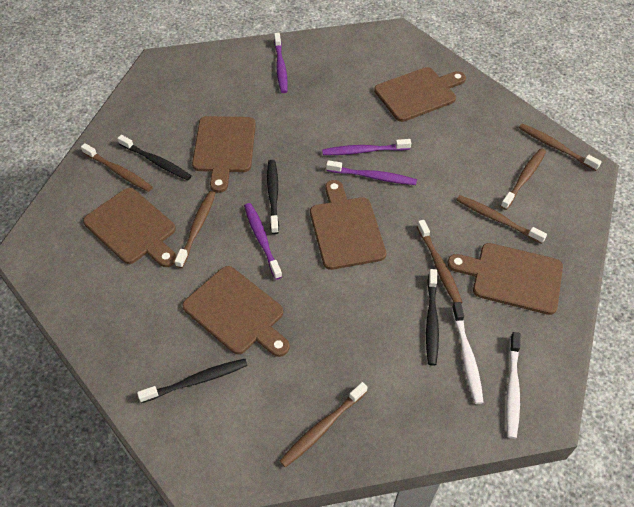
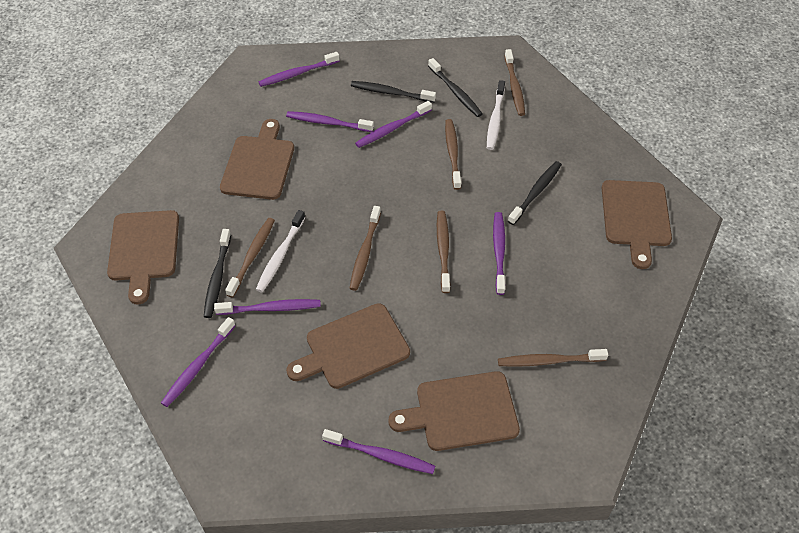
brown cutting board: [83,188,176,267] [182,266,290,357] [192,116,256,193] [310,180,386,270] [374,67,466,122] [447,243,563,315] = 6 -> [107,210,179,304] [220,119,294,200] [286,303,410,389] [389,371,520,451] [602,180,672,269] = 5
brown toothbrush: [81,143,153,192] [175,191,216,268] [280,382,368,467] [417,220,463,303] [457,195,547,244] [500,148,546,210] [519,124,602,171] = 7 -> [225,218,275,298] [349,206,381,291] [437,211,450,293] [445,119,461,190] [498,349,608,367] [505,49,525,116] = 6
purple toothbrush: [244,203,282,280] [274,33,288,93] [322,139,411,155] [326,160,417,185] = 4 -> [161,317,236,407] [214,299,321,315] [259,52,340,87] [286,111,374,132] [322,429,435,474] [355,101,432,148] [493,212,505,295] = 7

